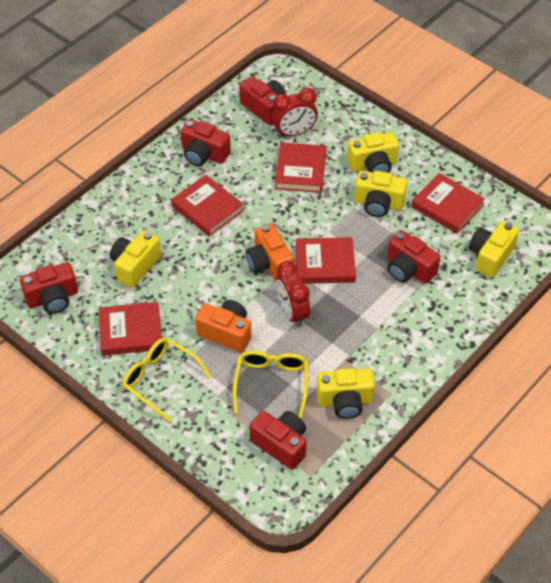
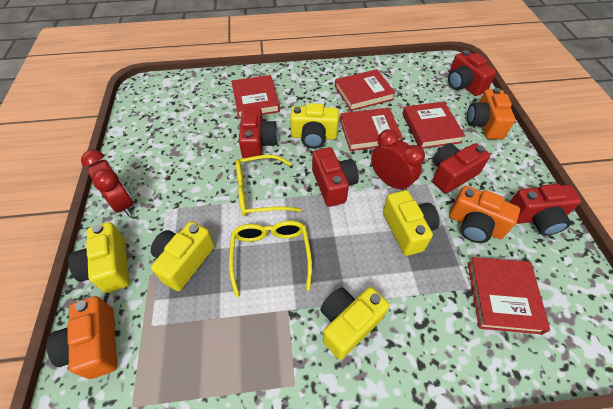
orange camera: [195,300,251,352] [245,223,294,281] = 2 -> [47,296,117,379] [449,186,520,243] [467,88,515,139] = 3

